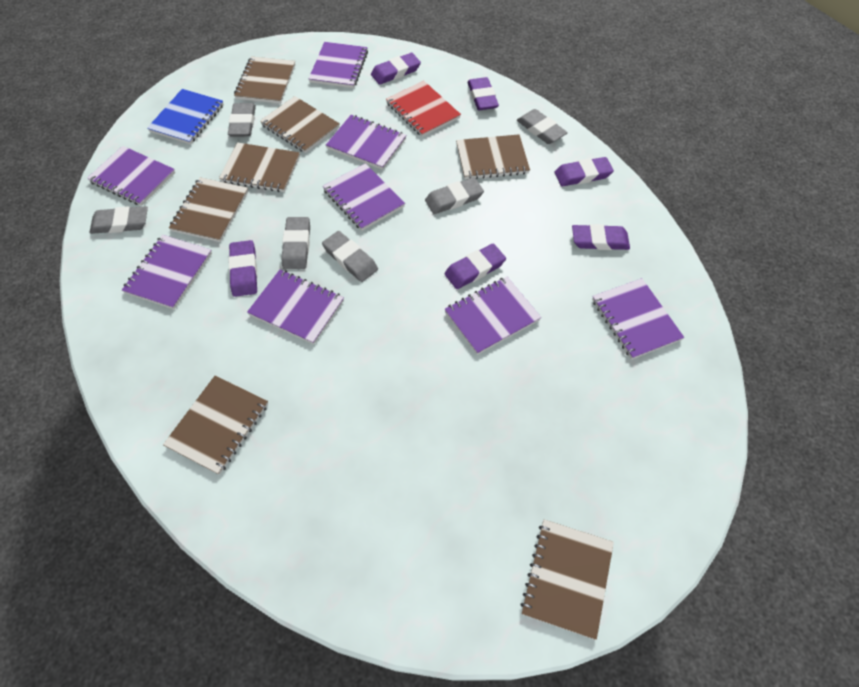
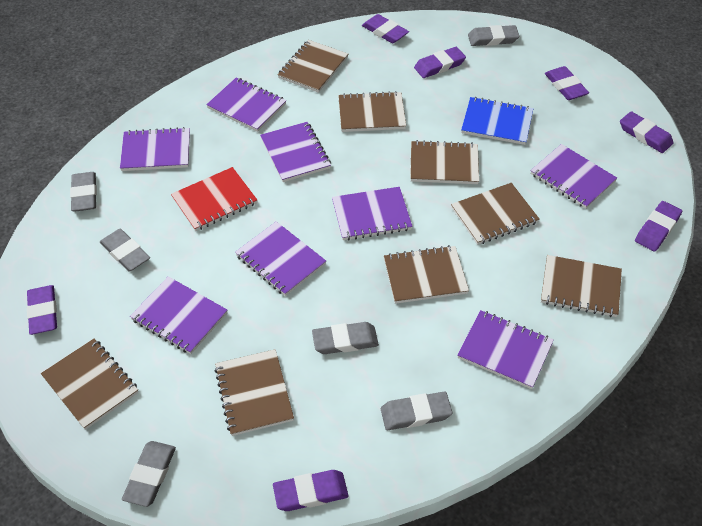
brown notebook: [163,375,268,475] [169,177,249,242] [219,142,300,192] [234,56,295,104] [260,96,340,153] [456,134,530,179] [520,520,614,640] = 7 -> [41,339,138,430] [215,349,294,436] [278,40,348,93] [338,91,406,132] [384,245,469,304] [410,140,479,184] [451,183,540,245] [541,255,622,317] = 8
purple eraser: [229,240,257,297] [371,53,421,85] [444,244,506,289] [467,77,499,110] [555,157,614,186] [572,224,630,250] = 6 -> [27,285,57,335] [273,470,349,511] [362,14,409,43] [414,47,466,78] [545,66,589,100] [620,111,674,153] [635,201,682,252] = 7

